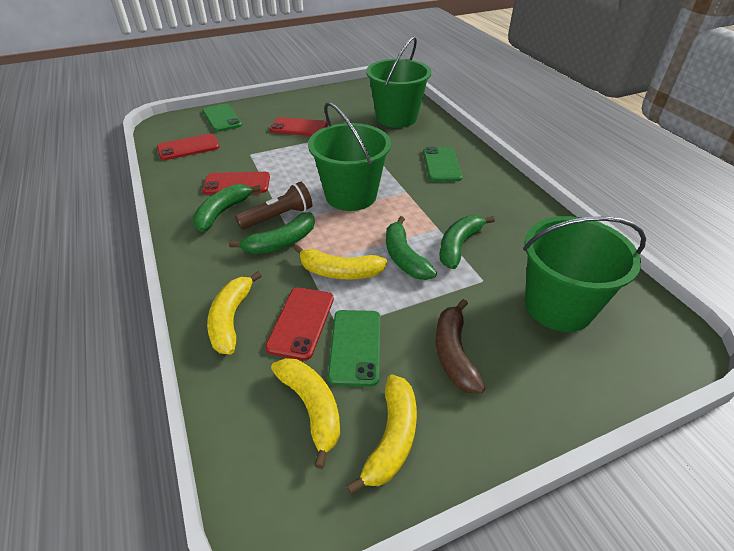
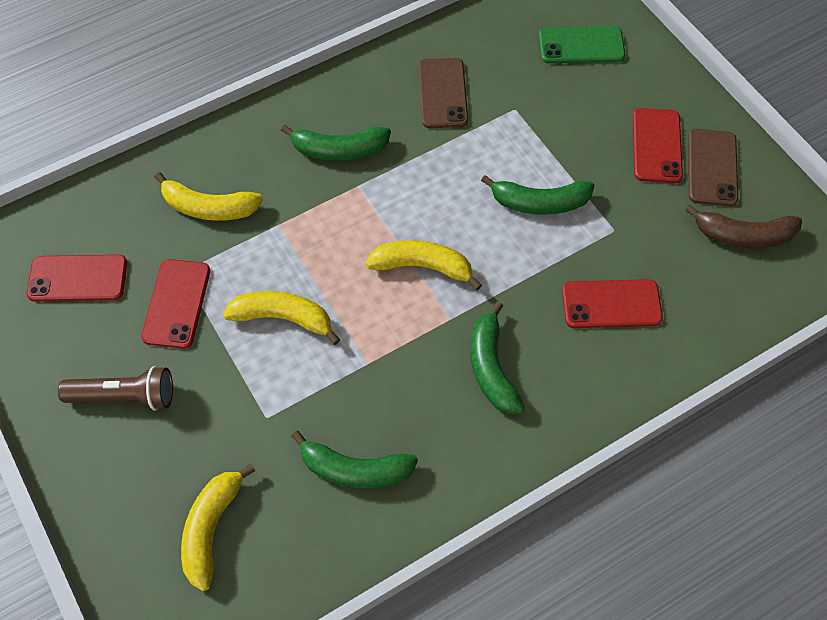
brown phone: none = 0 -> [419,58,468,128] [688,129,738,207] = 2
green bucket: [308,102,391,211] [366,36,431,128] [523,216,646,332] = 3 -> none = 0
green phone: [202,104,242,132] [328,310,380,386] [423,147,462,182] = 3 -> [539,26,625,64] = 1

